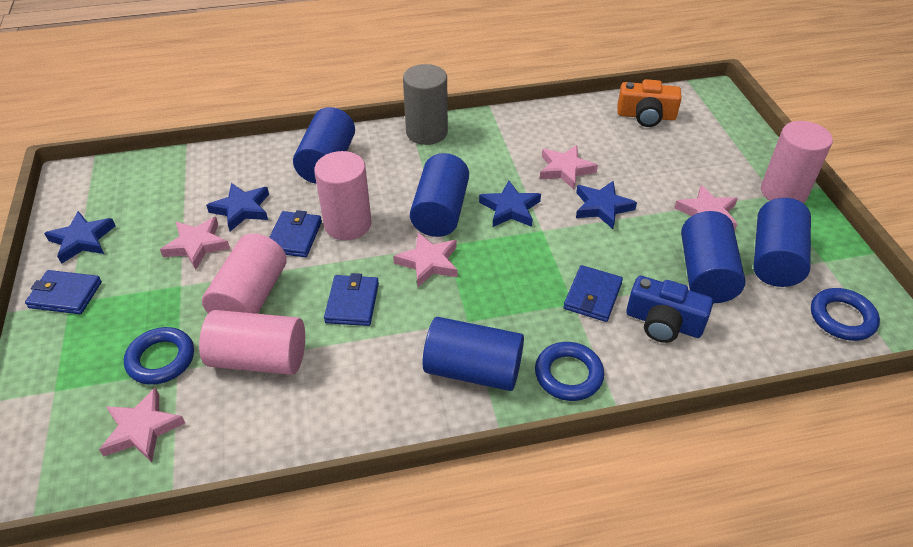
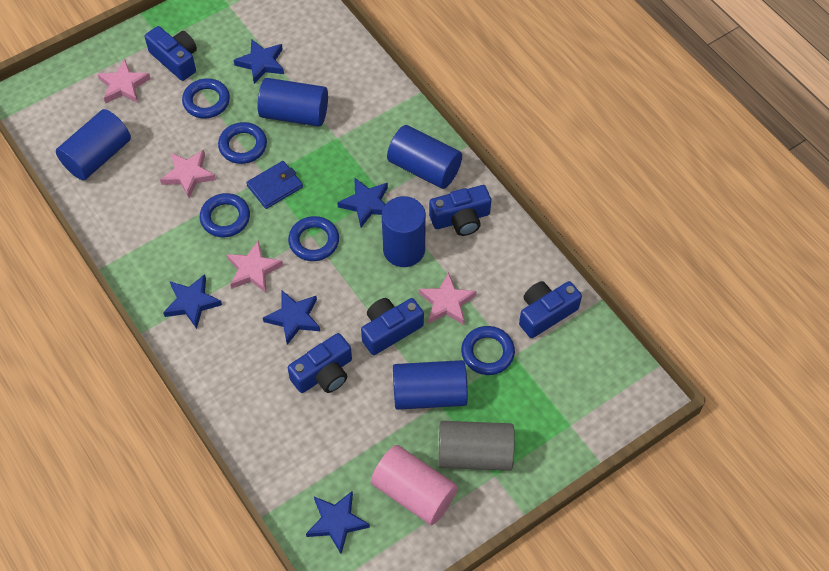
blue camera: [626,276,713,343] = 1 -> [145,26,197,81] [288,333,352,393] [361,298,424,355] [429,185,491,236] [519,281,582,338] = 5
blue ring: [124,327,194,385] [535,342,604,401] [811,288,880,341] = 3 -> [182,78,230,119] [200,193,250,237] [218,122,267,164] [288,216,339,261] [461,326,515,375] = 5
blue star: [44,211,116,264] [206,183,269,231] [479,180,541,227] [576,181,637,229] = 4 -> [163,274,222,329] [234,39,284,84] [263,290,320,345] [306,491,370,554] [337,177,388,227] = 5
blue wallet: [25,270,102,314] [269,210,322,257] [324,273,379,326] [563,265,623,322] = 4 -> [246,161,303,209] = 1
orange camera: [617,79,682,127] = 1 -> none = 0
pink cylinder: [199,310,305,375] [202,233,287,314] [314,151,372,240] [761,121,833,203] = 4 -> [371,445,458,525] = 1
pink star: [99,387,185,463] [160,217,230,270] [393,232,458,287] [540,145,598,189] [674,185,738,231] = 5 -> [97,60,151,103] [160,150,216,198] [227,240,283,293] [419,272,477,325] = 4

